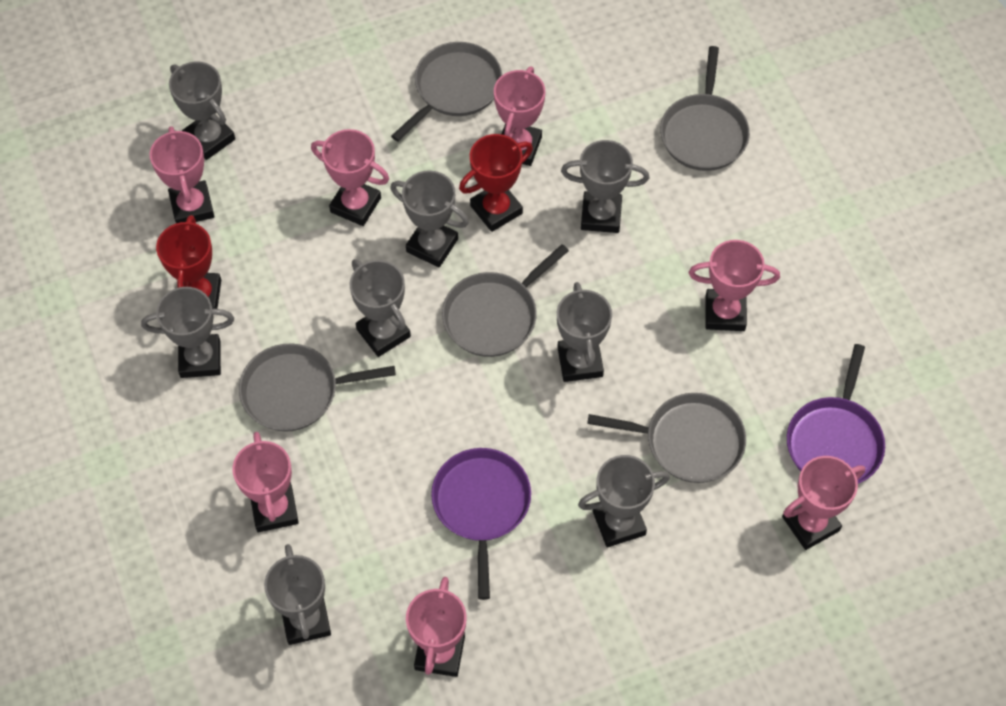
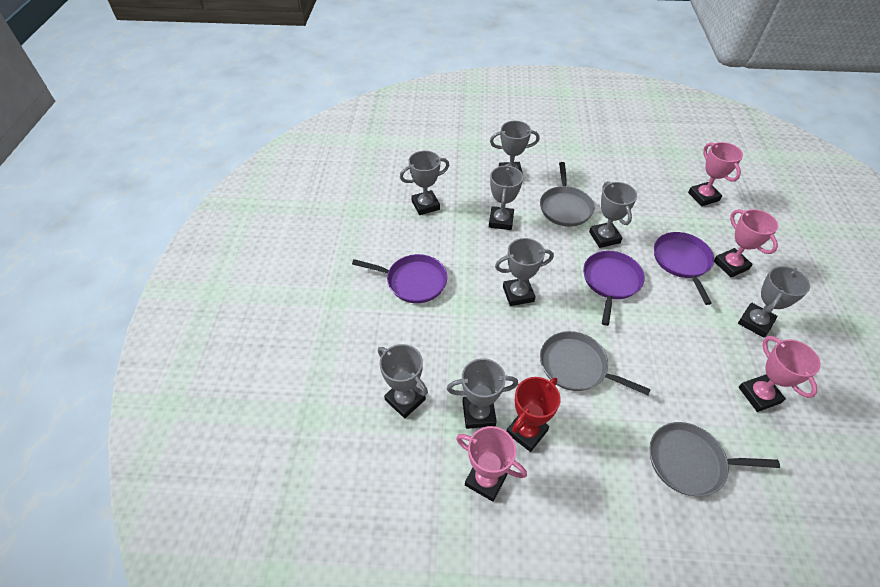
grey pan: [239,343,396,432] [391,42,502,142] [442,244,569,357] [587,393,746,483] [660,46,750,171] = 5 -> [540,162,595,227] [540,331,651,395] [650,422,780,496] = 3
pink trophy: [150,126,214,223] [232,432,299,532] [311,129,389,226] [406,577,467,677] [494,67,545,166] [689,240,780,331] [782,456,865,550] = 7 -> [456,426,527,502] [688,142,743,206] [714,209,778,277] [739,336,821,412] = 4
purple pan: [431,448,531,600] [787,344,885,484] = 2 -> [352,254,447,303] [583,251,644,326] [654,232,714,305] = 3
red trophy: [156,215,221,309] [459,134,533,232] = 2 -> [506,377,561,452] = 1

